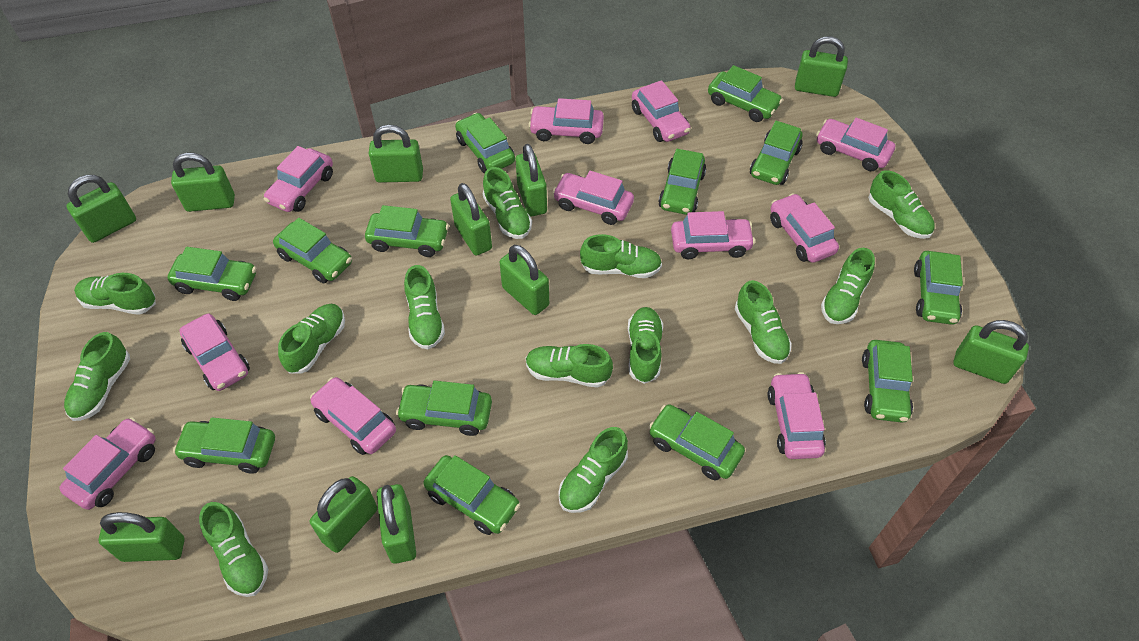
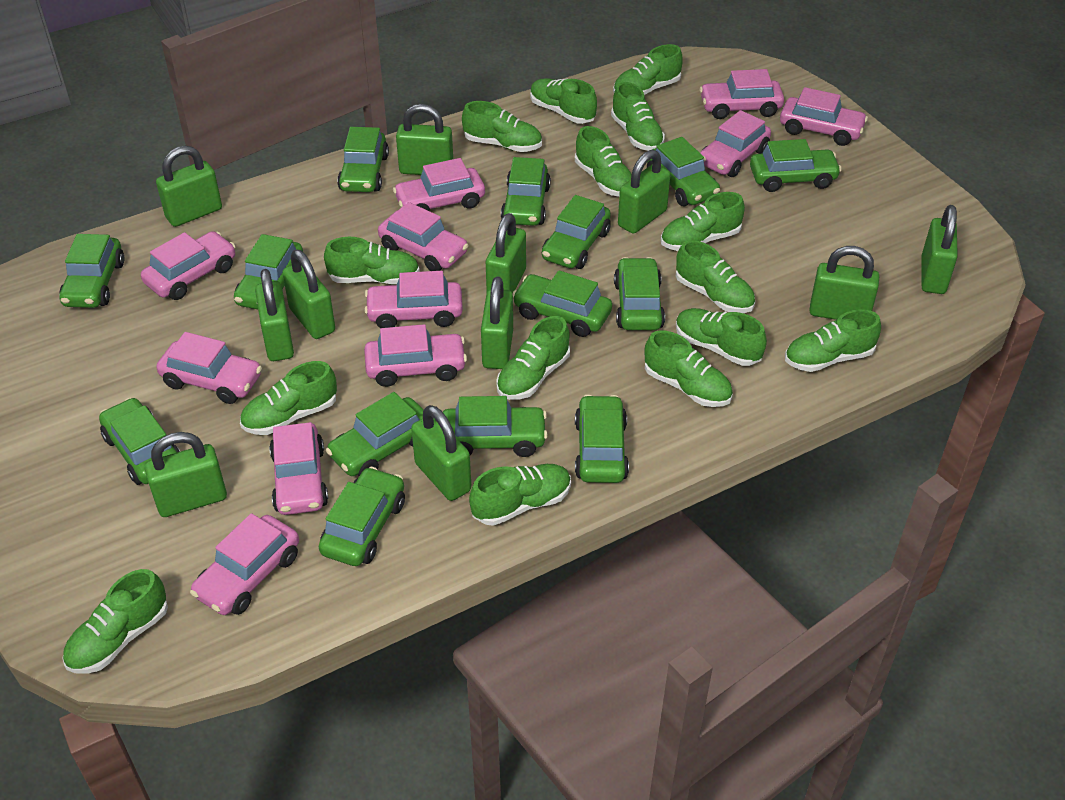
green car: [167,247,256,301] [173,417,275,474] [273,218,352,283] [365,205,449,257] [396,381,492,436] [423,455,521,535] [455,113,515,173] [648,404,745,480] [658,149,706,215] [708,65,783,122] [750,121,803,185] [862,340,913,423] [914,251,963,325] = 13 -> [59,234,124,308] [99,397,180,485] [234,234,303,309] [319,467,405,566] [326,392,424,476] [337,127,389,192] [443,396,548,457] [501,157,551,226] [513,270,612,337] [542,195,611,269] [575,395,629,483] [614,257,665,330] [647,137,720,206] [750,139,842,192] = 14
green shoe: [64,332,130,421] [74,273,156,315] [199,502,269,597] [278,304,345,374] [404,265,445,349] [483,167,532,239] [526,344,613,388] [558,427,628,513] [580,234,662,278] [628,307,663,384] [735,280,792,364] [821,248,875,324] [868,170,935,239] = 13 -> [62,569,168,674] [240,361,337,435] [324,237,420,284] [462,101,542,152] [469,464,571,526] [496,316,570,400] [530,78,597,124] [575,126,632,197] [611,82,665,151] [613,44,683,95] [645,330,733,407] [661,192,745,251] [676,240,755,313] [676,308,767,366] [785,310,881,372] = 15

